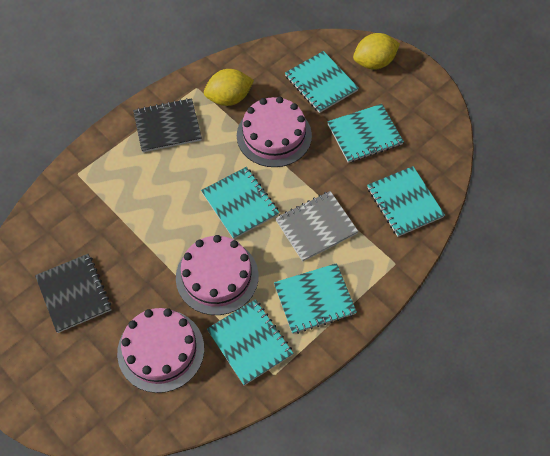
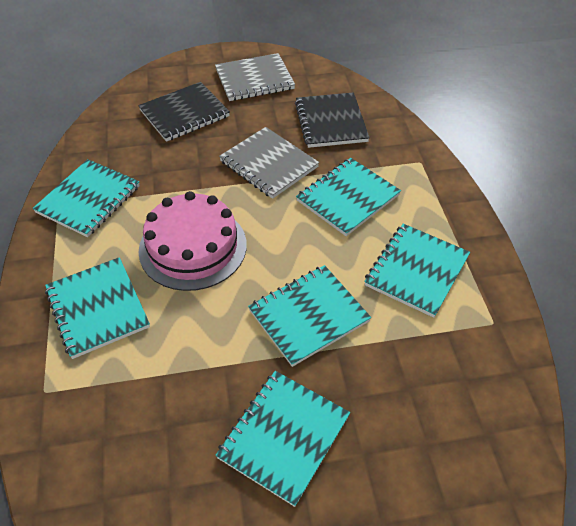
grey notebook: [275,191,359,262] = 1 -> [215,53,295,101] [219,127,319,199] = 2
pink cake: [117,308,204,393] [176,235,259,315] [237,97,312,167] = 3 -> [138,191,247,291] = 1
yellow lemon: [204,69,254,106] [353,33,400,70] = 2 -> none = 0

